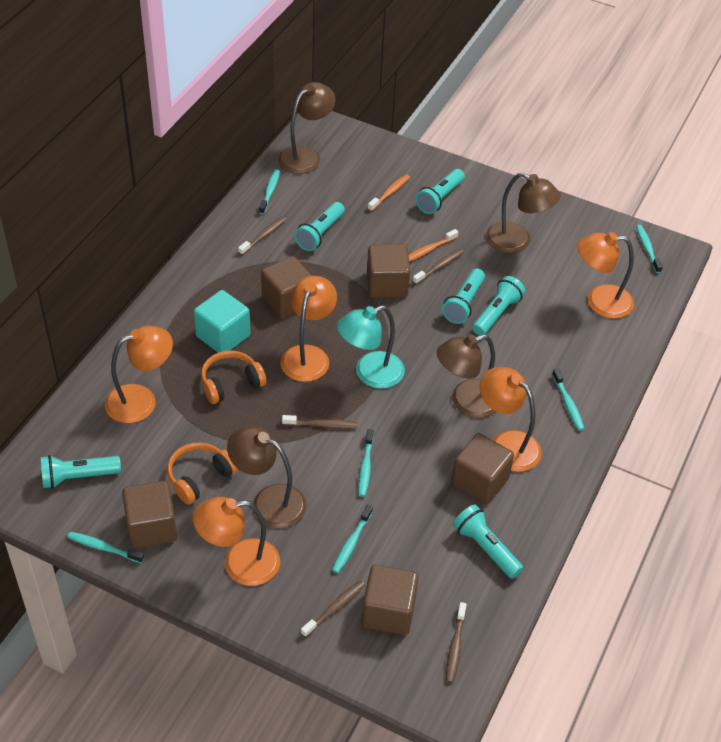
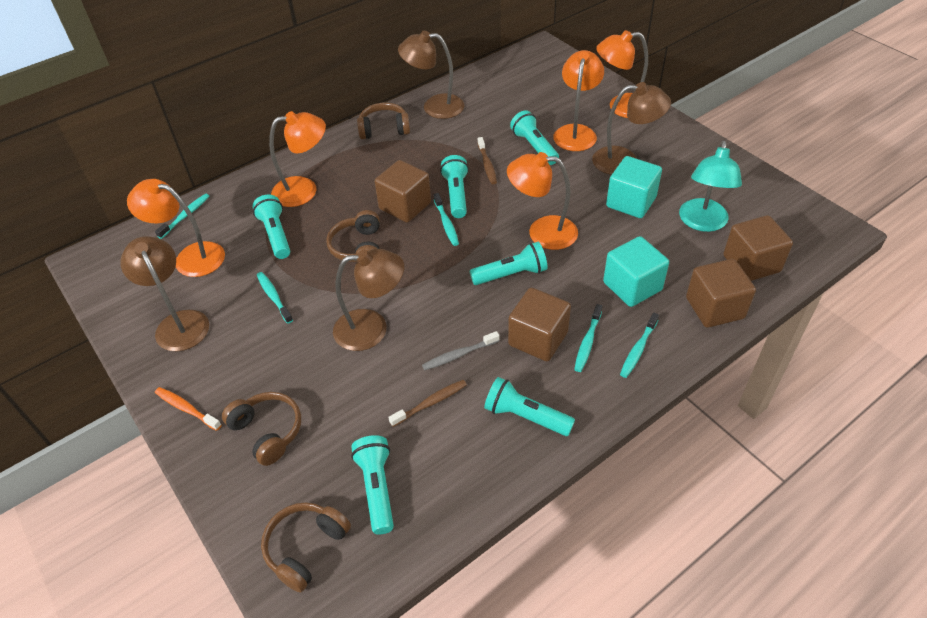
brown cube: [122,481,177,548] [261,256,312,319] [362,565,419,635] [367,244,410,298] [452,433,514,504] = 5 -> [375,160,431,222] [508,288,571,361] [686,259,756,328] [723,215,793,281] = 4
brown headphones: none = 0 -> [222,392,301,466] [261,502,351,593] [326,210,380,262] [357,102,410,139] = 4
brown toothbrush: [238,217,287,255] [282,415,358,429] [301,580,365,638] [413,249,463,285] [446,602,467,683] = 5 -> [388,380,467,427] [477,137,497,184] = 2
grey toothbrush: none = 0 -> [422,331,500,370] = 1
orange headphones: [167,442,238,504] [201,351,266,404] = 2 -> none = 0
orange toothbrush: [368,174,410,211] [409,229,458,262] = 2 -> [155,387,222,431] = 1
turquoise cube: [194,290,250,352] = 1 -> [603,236,669,307] [606,156,662,218] = 2
turquoise toothbrush: [67,532,144,563] [259,170,280,214] [332,505,373,573] [358,429,373,497] [552,369,585,431] [636,225,663,273] = 6 -> [155,194,209,239] [257,272,293,324] [434,193,459,246] [574,304,603,372] [620,313,659,378] = 5

